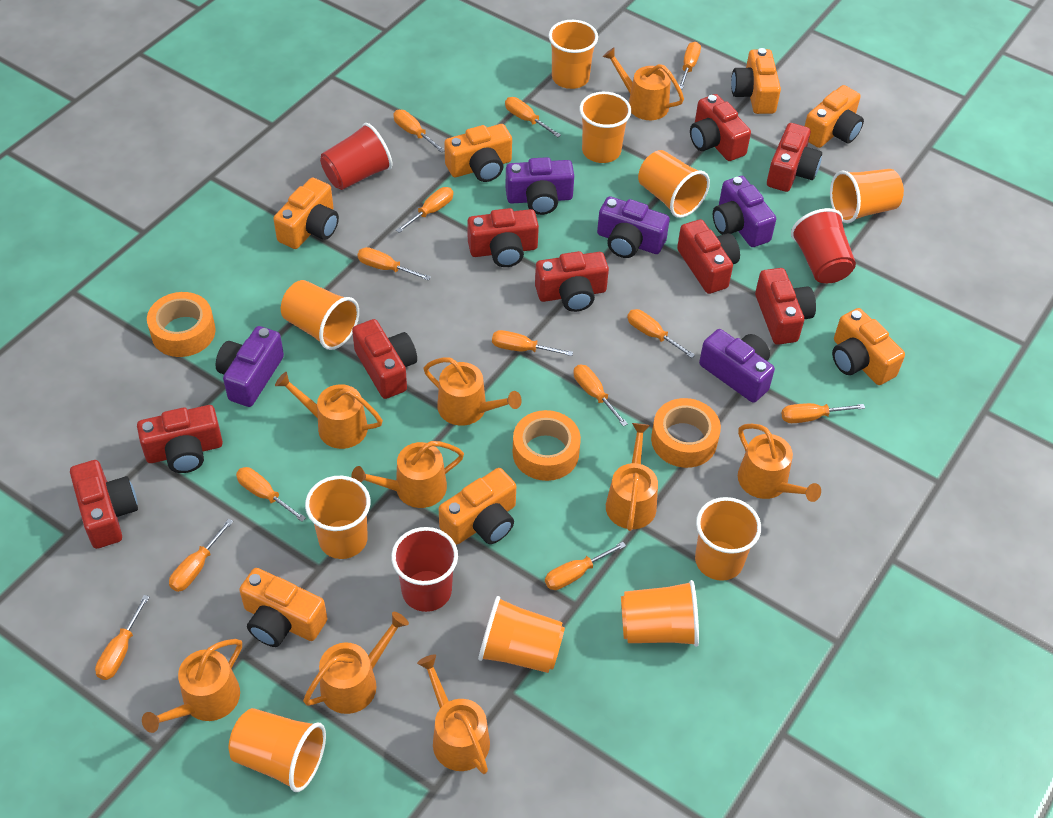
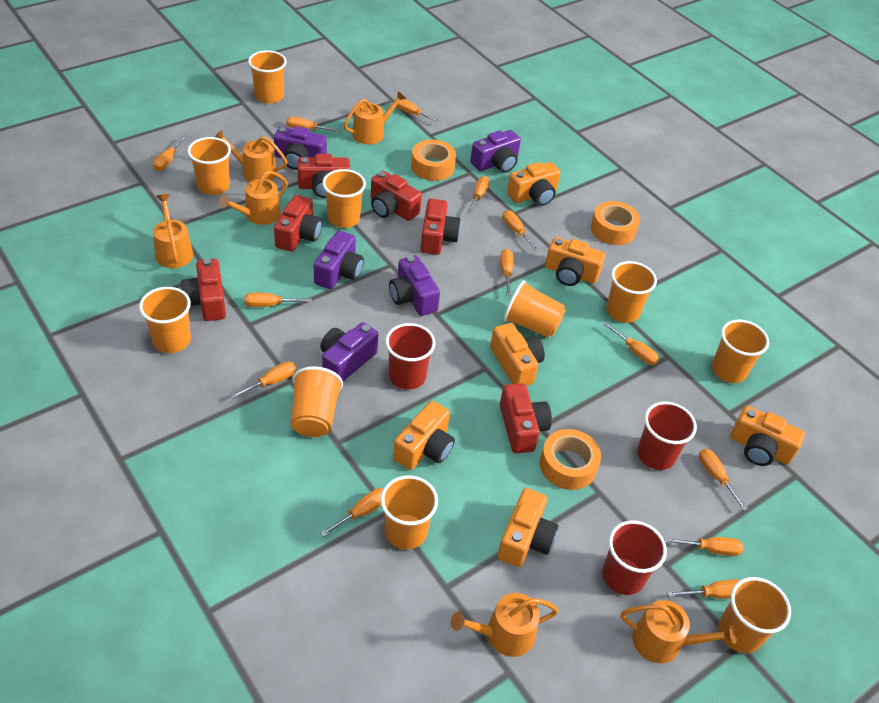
orange camera: [239,568,327,647] [273,178,339,249] [439,468,516,545] [444,124,512,182] [731,48,781,114] [805,85,864,148] [832,308,905,385] = 7 -> [393,401,455,470] [490,323,545,386] [498,488,558,567] [507,162,560,206] [545,237,605,286] [730,406,805,466] = 6
orange watering can: [142,639,242,733] [275,372,383,449] [303,612,409,714] [351,441,464,508] [417,654,490,774] [424,357,522,426] [603,47,684,120] [606,423,658,531] [738,424,821,502] = 9 -> [153,194,193,268] [215,130,287,182] [219,171,288,225] [344,91,406,144] [451,593,559,657] [621,600,737,663] = 6
red camera: [70,460,138,549] [137,405,223,473] [352,319,417,399] [467,208,539,267] [535,251,609,312] [677,219,740,294] [690,94,751,161] [755,268,816,345] [767,123,822,192] = 9 -> [181,258,226,321] [274,195,322,252] [298,154,350,198] [371,171,422,221] [420,199,461,255] [500,383,552,453] = 6

